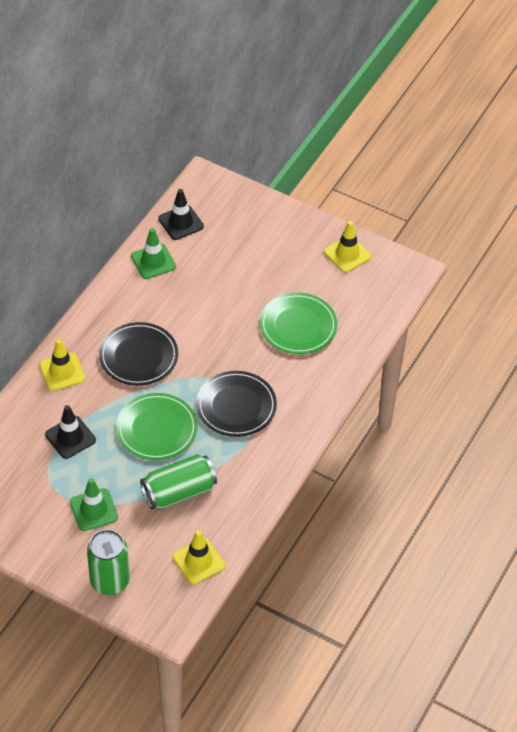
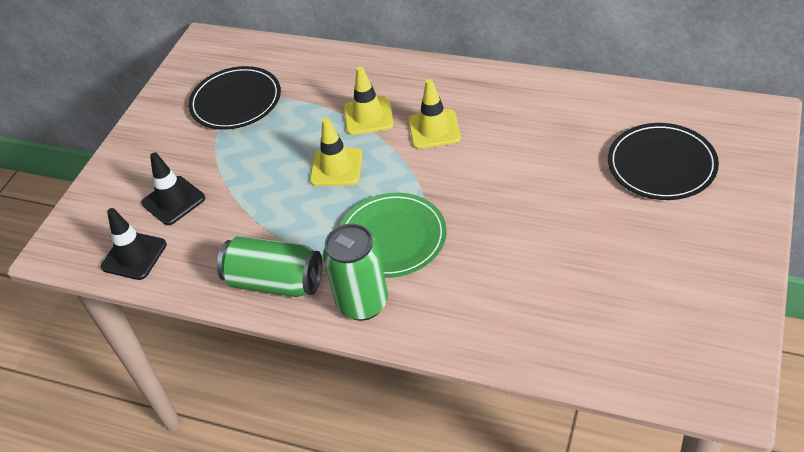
green plate: [116,393,197,460] [260,293,337,354] = 2 -> [340,193,447,278] = 1
green traffic cone: [70,478,118,531] [131,228,176,279] = 2 -> none = 0

